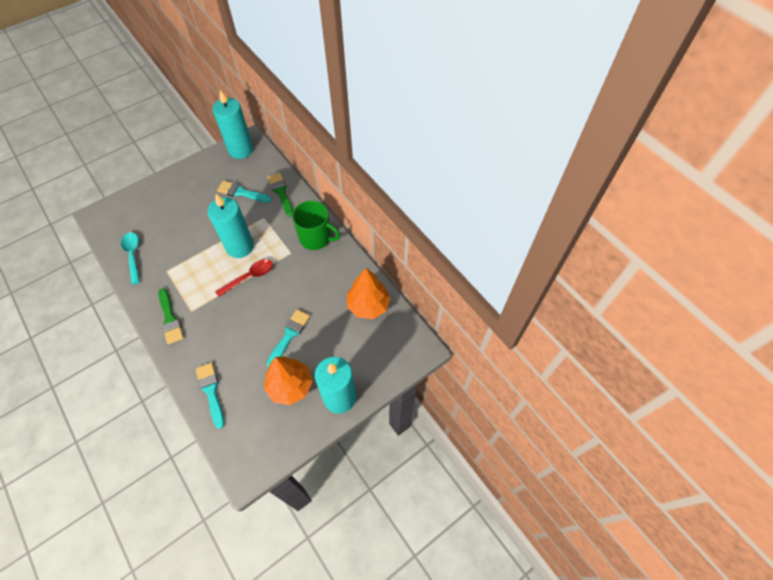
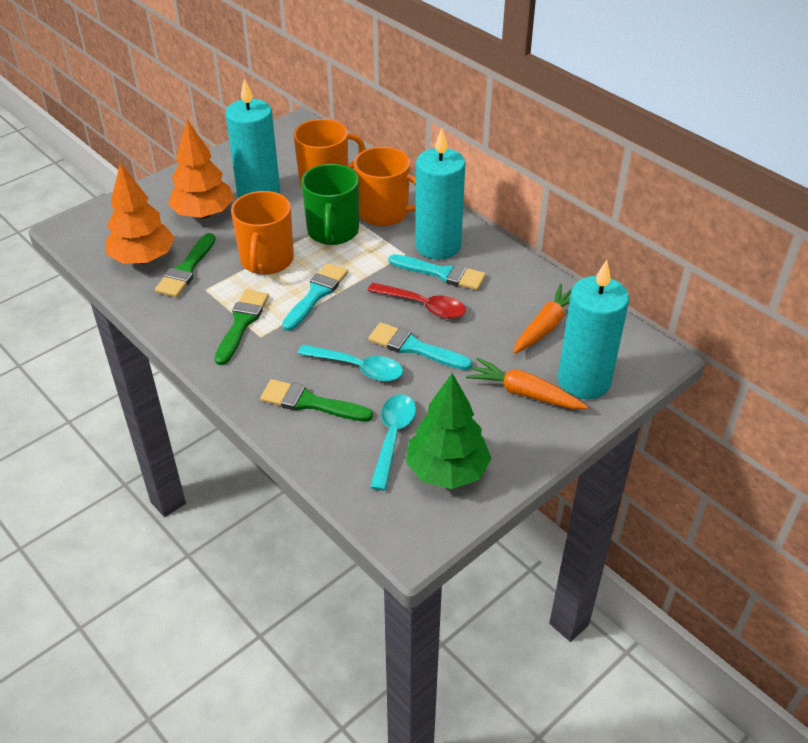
green brush: [158,288,184,344] [267,173,293,217] = 2 -> [155,233,216,297] [215,289,269,365] [260,379,373,422] = 3
green tree: none = 0 -> [406,373,492,489] = 1
orange carrot: none = 0 -> [466,358,588,409] [513,284,572,354] = 2
orange mug: none = 0 -> [231,191,294,275] [294,119,365,187] [354,147,416,226] = 3
turquoise spoon: [121,232,140,285] = 1 -> [298,345,403,382] [370,394,416,491] = 2

